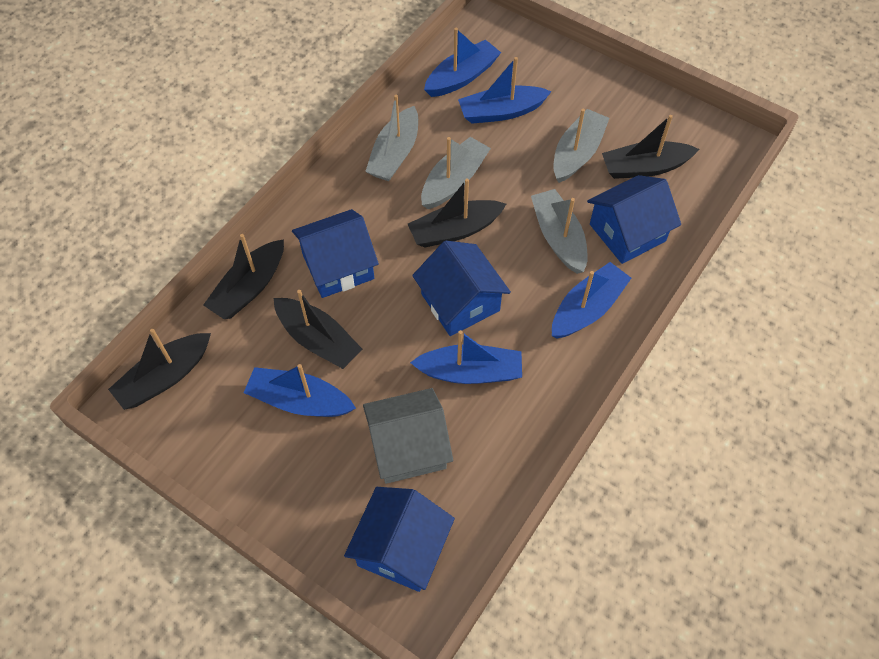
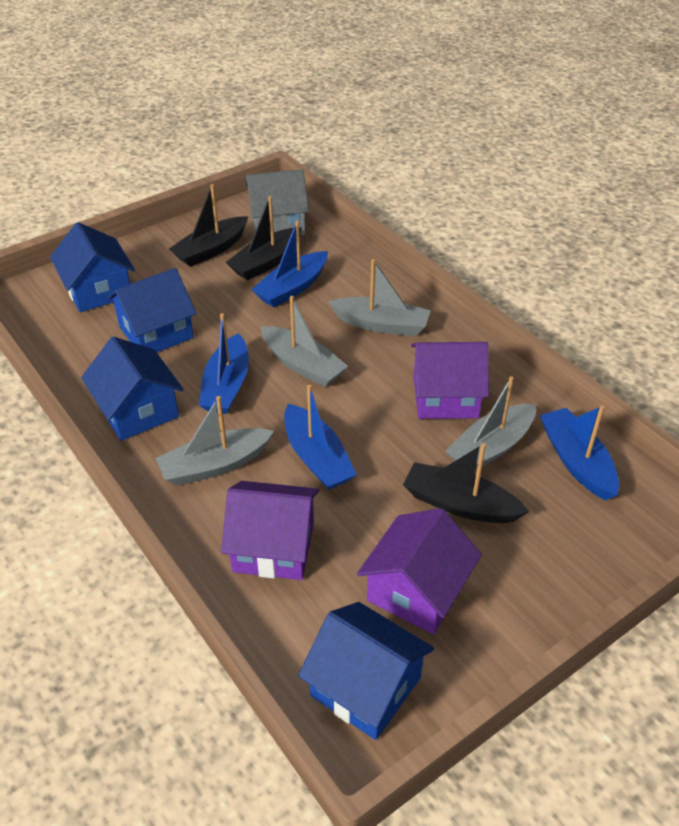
black boat: [108,329,211,410] [203,234,284,319] [274,290,363,369] [408,178,506,248] [602,115,699,179] = 5 -> [169,184,248,267] [225,196,302,280] [403,443,529,523] = 3
blue boat: [244,364,356,417] [410,330,522,384] [424,28,501,97] [458,57,552,124] [552,262,631,339] = 5 -> [199,313,249,414] [251,220,328,307] [284,385,357,490] [540,405,619,500] = 4
purple house: none = 0 -> [221,481,319,580] [357,508,482,634] [411,342,489,419] = 3

